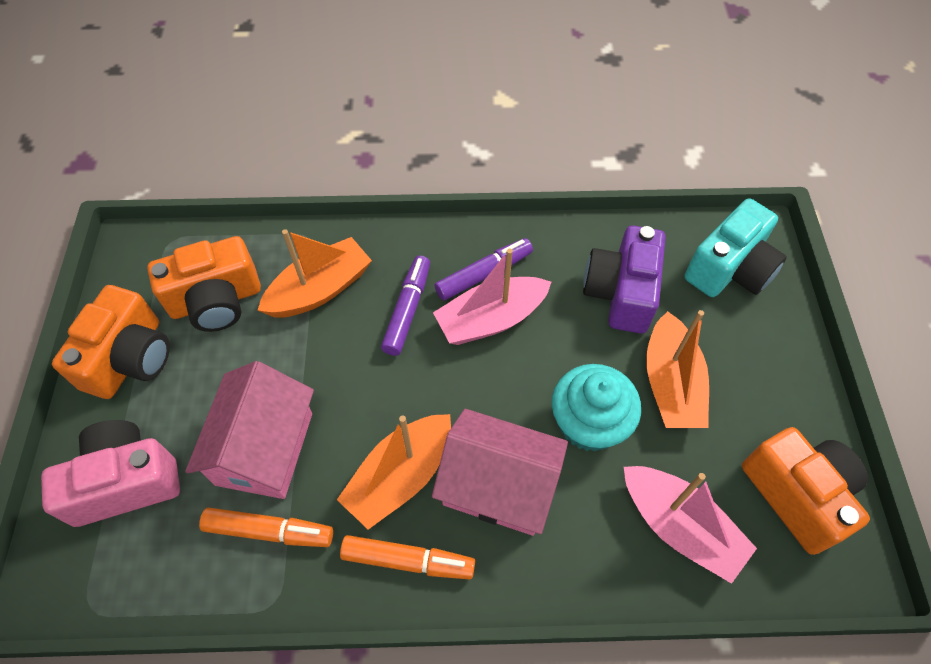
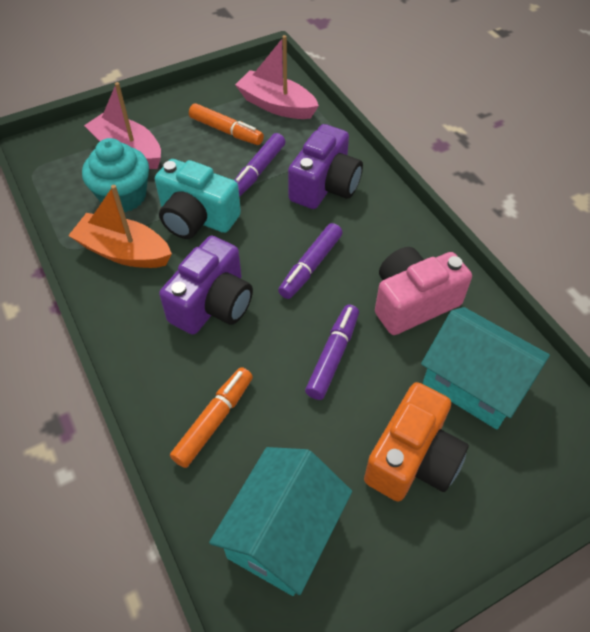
orange boat: [257,229,372,318] [337,414,451,530] [646,310,709,428] = 3 -> [68,185,172,268] = 1
orange camera: [52,285,170,399] [147,236,261,332] [742,427,870,555] = 3 -> [364,382,469,501] = 1
pink house: [185,361,314,499] [432,409,568,536] = 2 -> none = 0
purple camera: [583,226,666,334] = 1 -> [159,236,253,335] [288,124,363,209] = 2
purple marker: [381,255,430,356] [434,238,533,301] = 2 -> [234,133,285,197] [278,223,342,299] [305,304,359,400] = 3
turquoise house: none = 0 -> [209,447,352,596] [421,307,550,430] = 2

